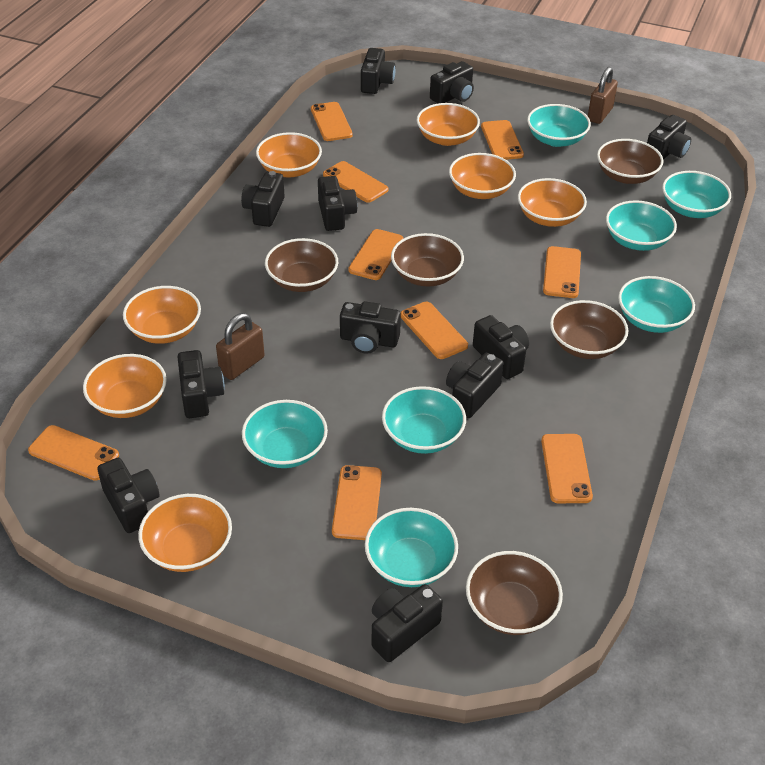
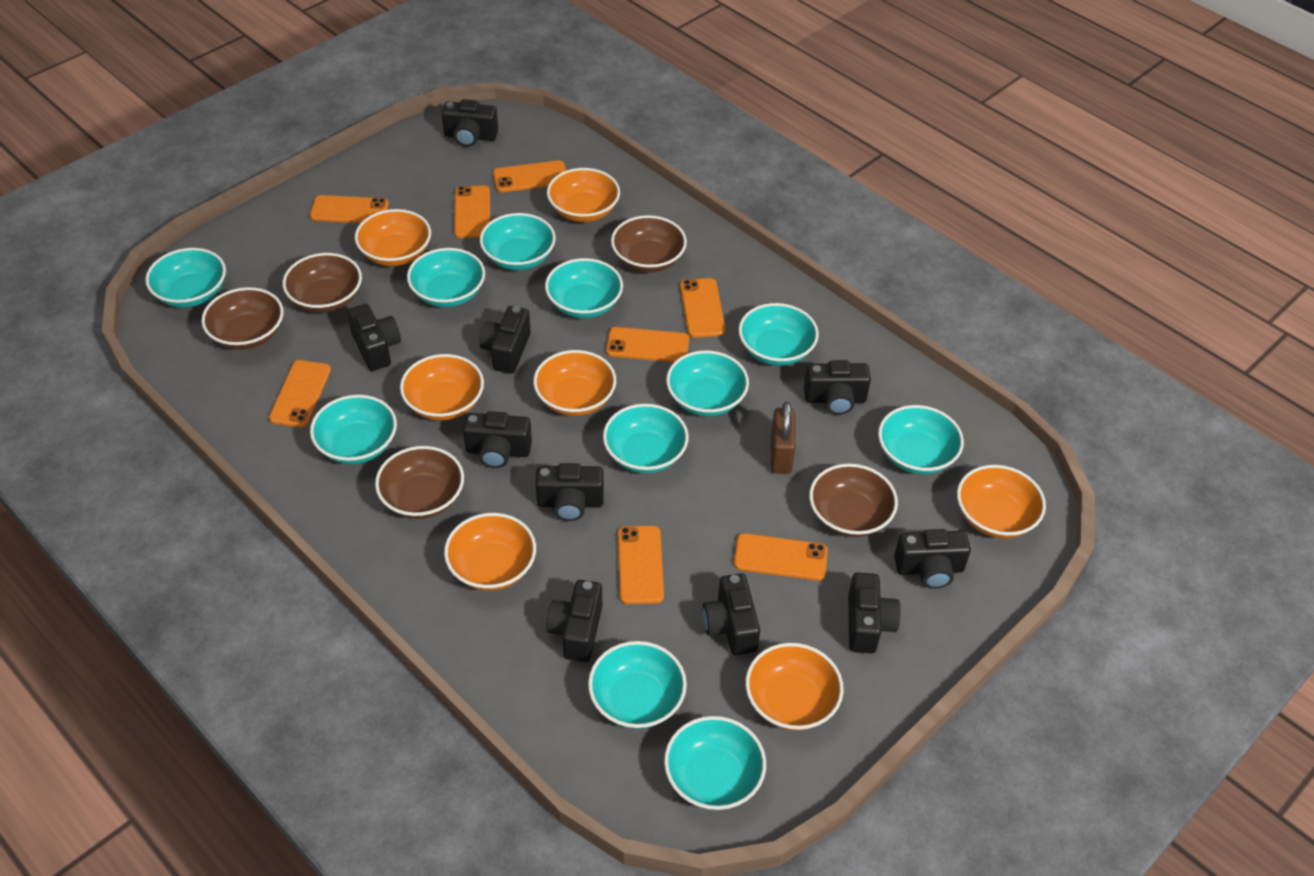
black camera: [97,458,160,533] [178,350,225,418] [241,171,285,227] [318,176,357,231] [340,301,401,354] [361,48,395,94] [372,584,443,662] [430,61,474,103] [446,353,504,418] [473,315,529,379] [647,115,691,160] = 11 -> [347,304,401,371] [442,99,498,147] [463,411,532,468] [479,306,531,374] [535,463,604,521] [546,580,602,662] [702,574,760,655] [804,360,871,415] [848,572,901,653] [894,529,971,589] = 10
brown padlock: [216,313,265,380] [588,67,618,124] = 2 -> [770,402,796,474] = 1
orange phone: [28,425,119,481] [311,102,353,141] [323,161,388,203] [332,465,382,540] [348,229,404,280] [400,302,468,359] [481,120,524,160] [541,434,593,503] [543,246,581,298] = 9 -> [269,360,331,428] [310,195,389,223] [454,185,490,238] [493,160,566,192] [606,327,689,362] [618,526,664,604] [680,278,726,338] [734,533,828,581] = 8
turquoise bowl: [242,400,328,468] [365,508,458,587] [382,386,466,454] [527,104,591,147] [606,200,677,251] [618,276,695,333] [662,171,731,218] = 7 -> [145,248,226,308] [310,395,397,464] [407,248,485,307] [480,213,556,270] [545,258,623,318] [588,641,687,729] [603,404,689,473] [664,716,766,810] [666,350,749,416] [738,303,819,366] [878,405,964,474] = 11

